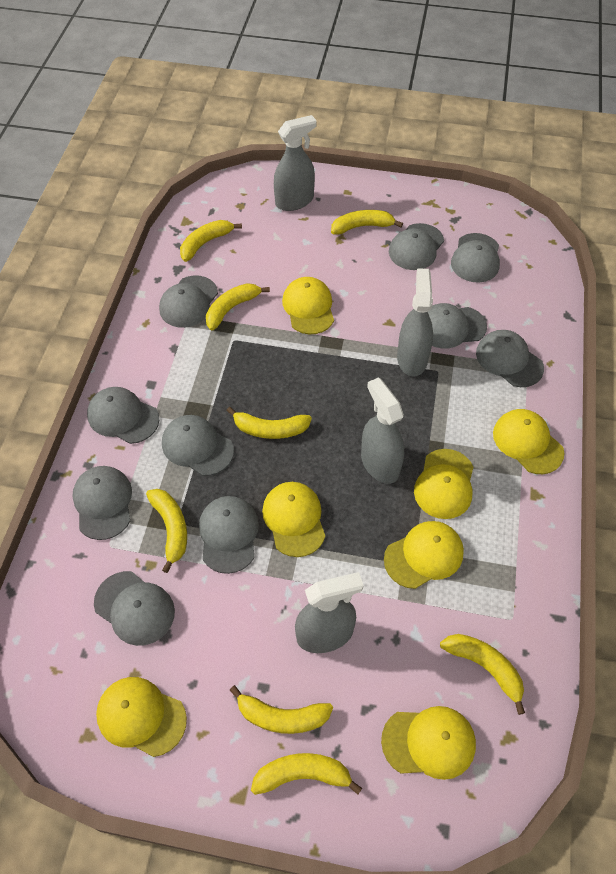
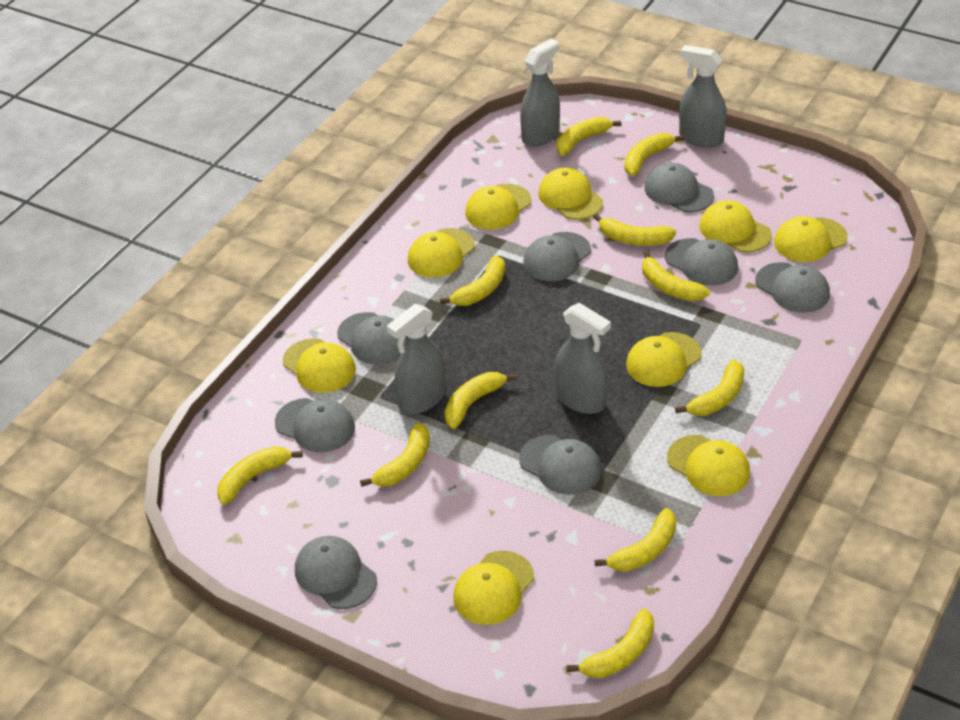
grey cap: [72,466,132,540] [87,387,159,444] [94,571,175,646] [159,275,218,328] [162,415,234,476] [199,496,259,574] [389,223,444,270] [428,303,487,349] [451,233,500,283] [476,330,544,387] = 10 -> [275,398,355,452] [295,536,377,609] [337,312,407,365] [519,435,602,495] [523,232,591,281] [645,163,714,212] [665,238,738,286] [755,262,830,313] = 8
yellow banana: [146,489,187,573] [180,220,242,262] [206,283,270,330] [226,407,312,439] [230,685,333,734] [251,753,362,795] [331,210,403,235] [440,634,525,715] = 8 -> [217,446,303,505] [360,422,430,487] [440,255,505,306] [445,372,517,429] [557,117,621,156] [566,609,654,678] [594,214,676,246] [595,508,676,571] [625,133,684,176] [642,251,710,301] [675,359,744,416] = 11
yellow cap: [96,677,187,757] [262,482,325,557] [282,277,334,334] [381,706,476,780] [384,521,464,589] [414,449,473,519] [493,409,564,474] = 7 -> [283,338,356,393] [408,228,475,277] [453,551,534,625] [465,184,532,230] [538,168,603,220] [626,332,702,387] [667,435,750,496] [699,200,772,252] [774,216,848,262] = 9

